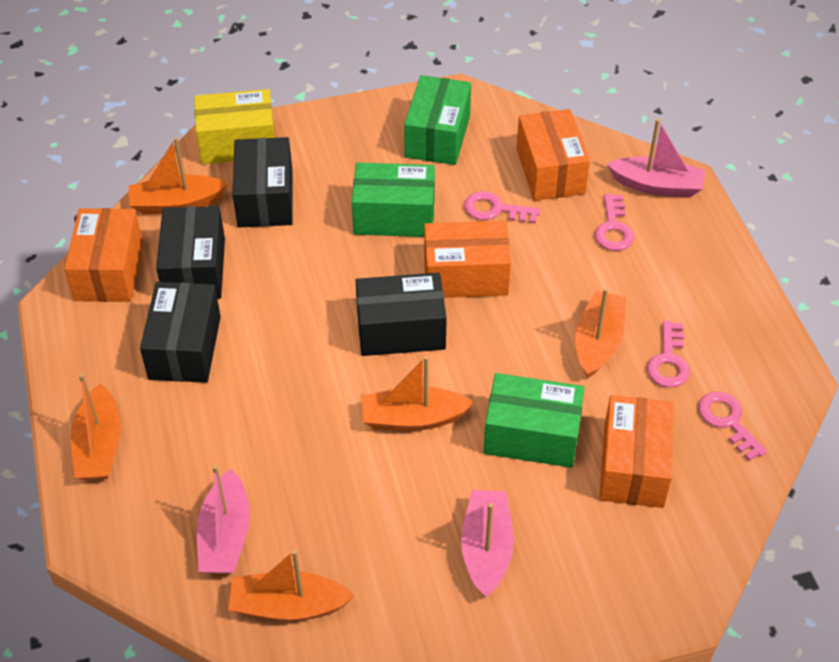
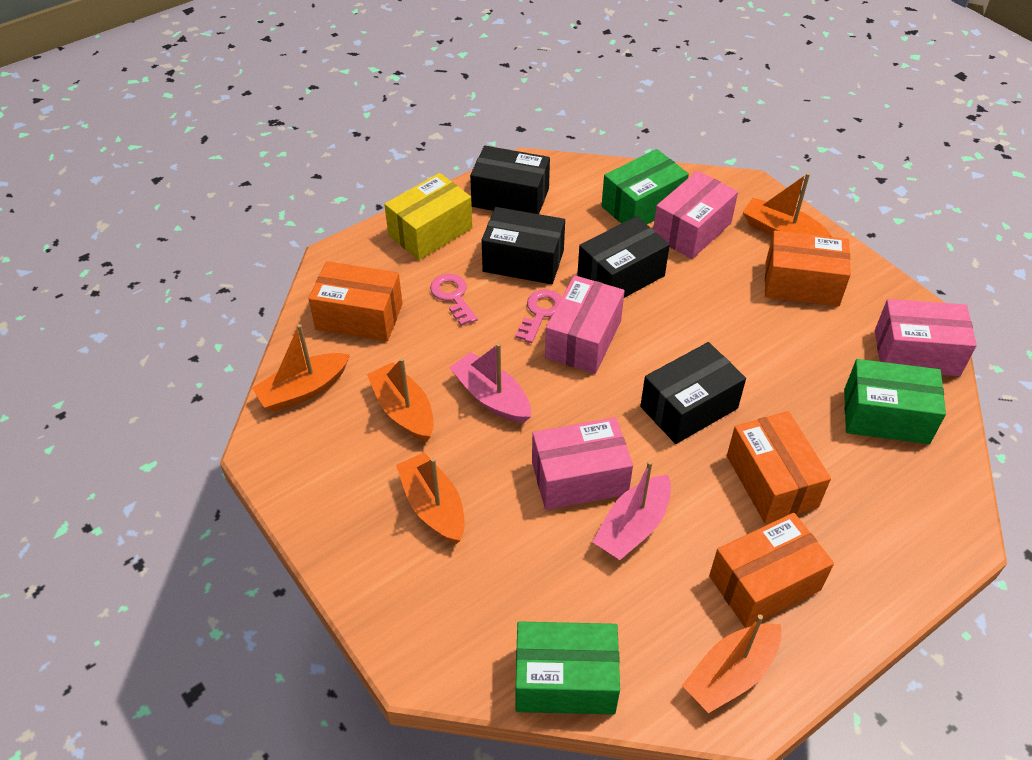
pink boat: [197,465,250,574] [461,490,514,597] [607,119,705,197] = 3 -> [449,343,531,423] [593,461,671,560] = 2
pink box: none = 0 -> [532,417,633,510] [545,275,625,374] [653,171,738,259] [875,299,977,376] = 4
pink key: [464,191,540,224] [595,194,634,251] [647,321,690,388] [698,392,767,461] = 4 -> [430,274,478,326] [515,289,562,343] = 2

